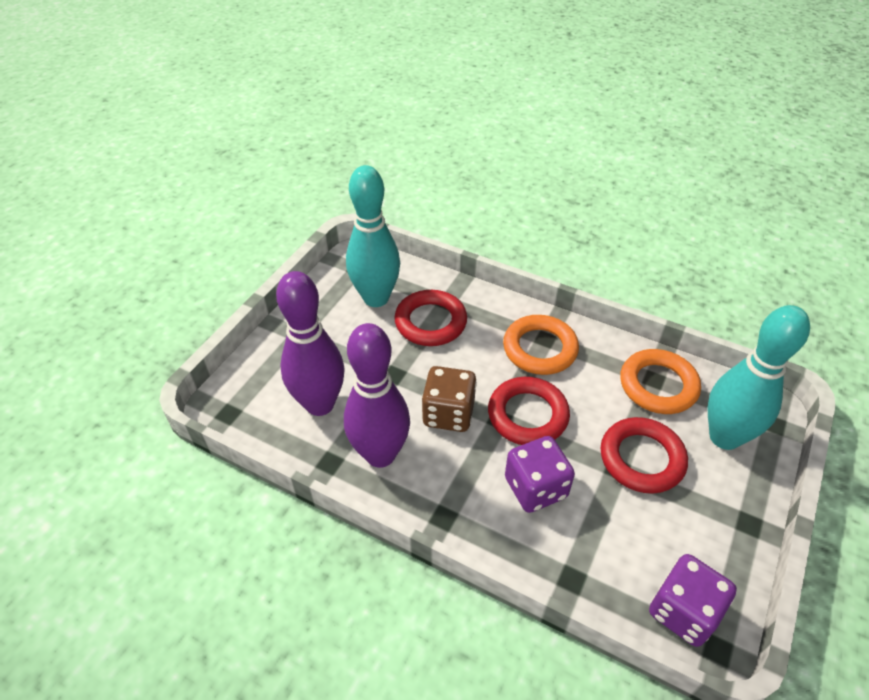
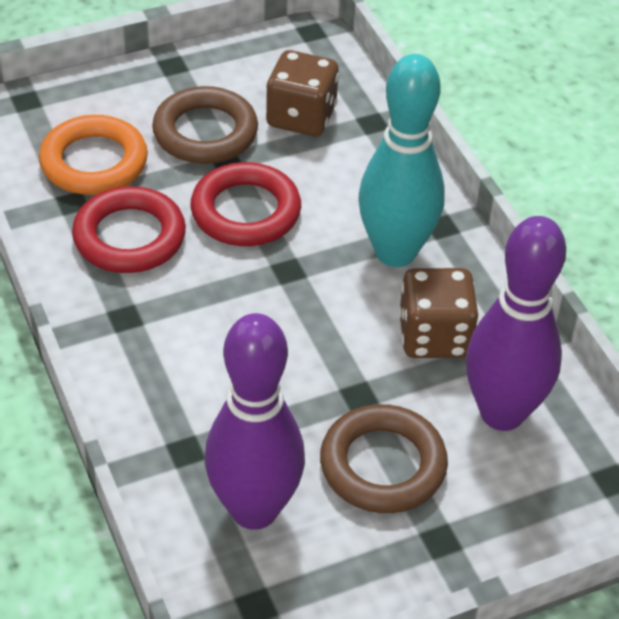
brown dice: [422,366,477,432] = 1 -> [266,50,339,136] [399,268,478,358] = 2
brown ring: none = 0 -> [152,86,258,164] [320,404,448,513] = 2
orange ring: [503,315,579,375] [620,349,701,414] = 2 -> [39,115,148,195] = 1
purple dice: [505,436,575,513] [649,554,737,647] = 2 -> none = 0
red ring: [395,290,467,346] [488,377,570,445] [601,417,688,494] = 3 -> [72,186,186,273] [191,162,301,246] = 2
turquoise bowling pin: [346,165,400,307] [708,305,810,450] = 2 -> [359,54,445,267] = 1

